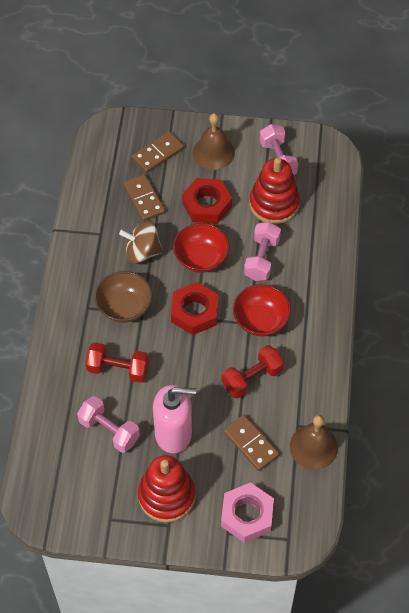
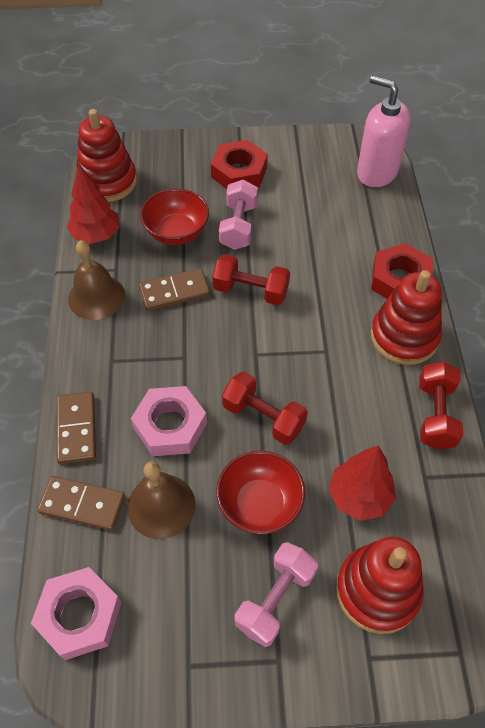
brown bowl: [95,271,152,323] = 1 -> none = 0
brown spinning top: [119,221,163,264] = 1 -> none = 0
pink dumbbell: [77,396,140,453] [244,222,281,281] [260,124,298,175] = 3 -> [219,180,258,250] [235,542,318,647] = 2
pink nut: [221,482,274,543] = 1 -> [31,567,121,660] [131,386,207,456] = 2
red dumbbell: [85,342,149,383] [222,345,284,399] = 2 -> [212,254,290,305] [222,372,308,445] [419,362,463,449] = 3
red stacking toy: [138,455,195,523] [249,158,300,224] = 2 -> [76,109,137,202] [336,537,424,634] [370,270,442,365] = 3
red tree: none = 0 -> [67,164,120,244] [329,446,396,521] = 2

